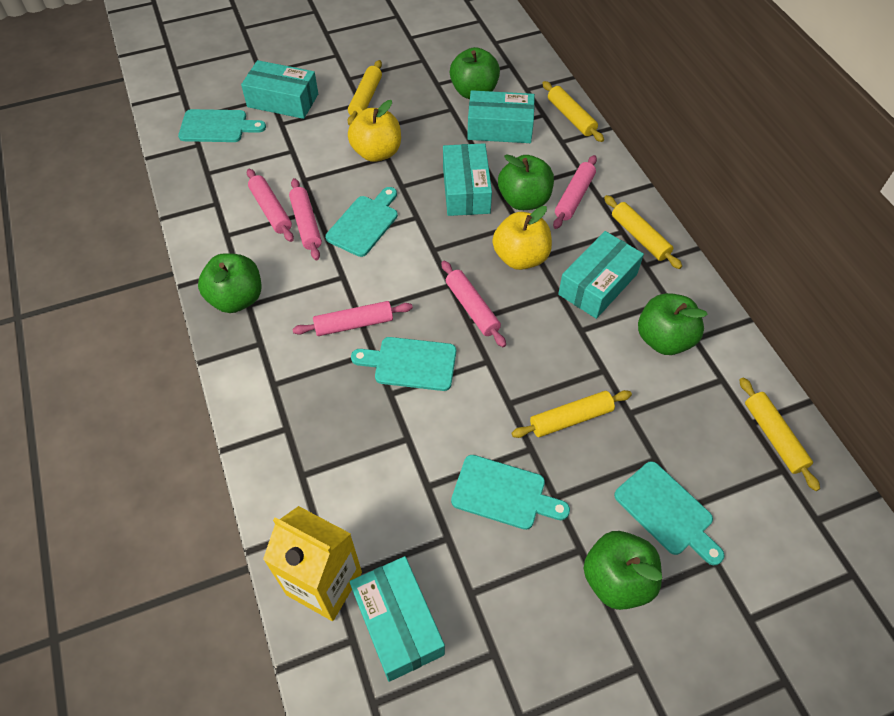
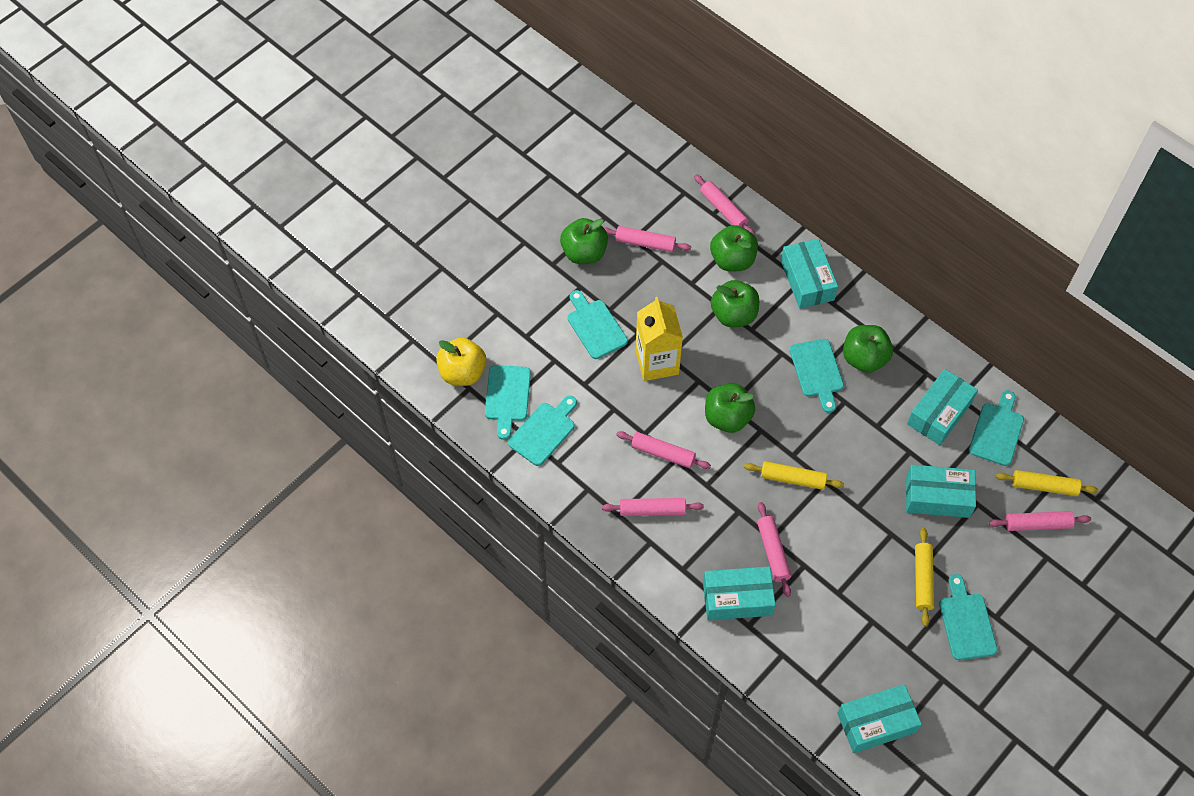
pink rolling pin: [247,169,294,242] [289,178,322,260] [292,301,413,336] [441,261,506,347] [553,155,597,229] = 5 -> [602,498,704,516] [604,226,691,252] [616,431,711,469] [694,174,755,236] [757,502,791,597] [989,511,1091,531] = 6
turquoise cutting board: [178,109,266,142] [325,187,398,257] [351,337,456,391] [451,455,570,530] [614,461,724,565] = 5 -> [485,365,531,440] [508,396,577,466] [568,290,628,359] [790,339,844,413] [939,574,997,660] [969,390,1024,466] = 6
yellow apple: [348,100,401,162] [493,206,552,270] = 2 -> [436,338,486,386] = 1
yellow rolling pin: [347,60,382,126] [512,390,632,438] [542,81,604,142] [604,195,682,269] [740,378,820,491] = 5 -> [744,461,844,490] [915,528,934,627] [996,470,1098,496] = 3

